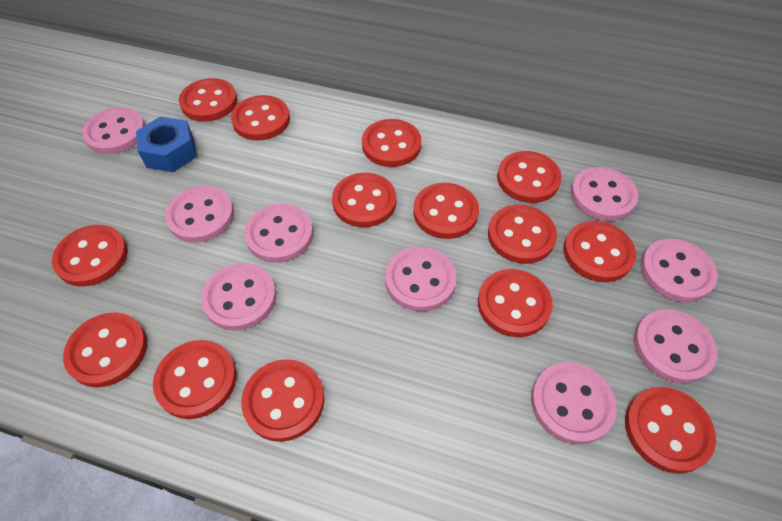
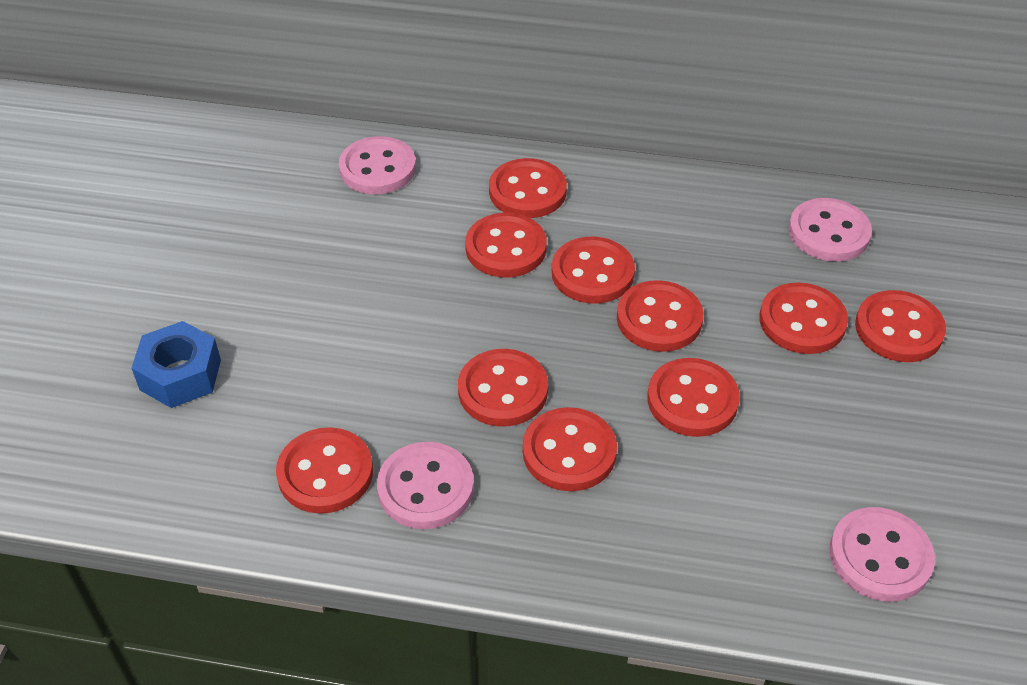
pink button: [82,107,145,154] [165,186,234,243] [201,263,276,331] [244,204,313,263] [385,247,456,312] [531,362,617,445] [571,167,638,221] [634,309,717,384] [641,239,718,303] = 9 -> [339,136,416,194] [377,442,474,529] [789,198,872,262] [829,507,935,602] = 4
red button: [52,225,128,287] [63,313,147,387] [153,340,237,419] [179,78,237,121] [231,95,290,141] [241,359,324,442] [332,173,396,227] [362,119,422,167] [413,183,479,239] [478,269,553,337] [488,204,557,264] [497,151,562,203] [563,221,636,282] [625,387,716,473] = 14 -> [276,427,373,514] [458,349,548,427] [465,213,547,277] [489,158,567,218] [523,407,617,491] [552,237,635,304] [617,280,704,352] [647,358,740,437] [759,283,848,354] [855,290,946,362] = 10

